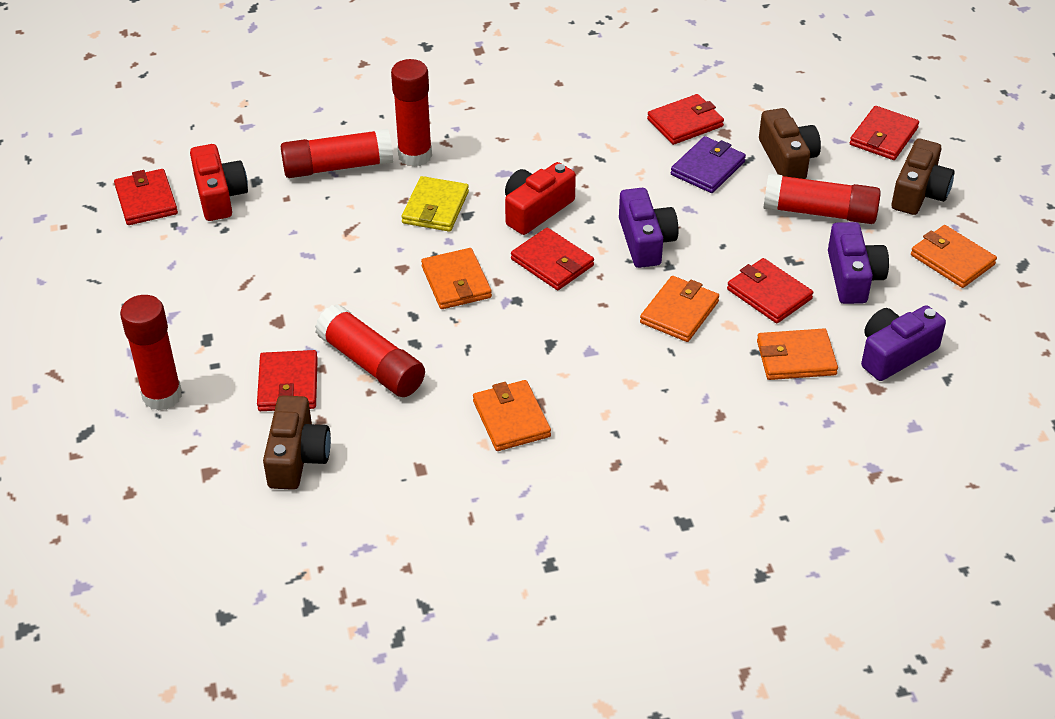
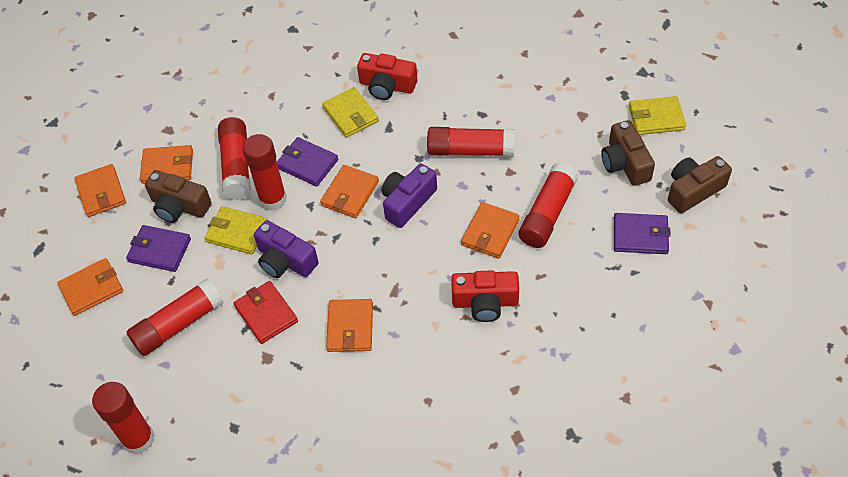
orange wallet: [421,248,492,309] [473,380,551,451] [640,276,719,342] [757,329,838,380] [911,225,997,288] = 5 -> [57,258,123,316] [75,164,126,217] [140,145,193,184] [320,165,379,218] [326,299,373,352] [461,202,520,259] = 6
purple camera: [619,188,679,268] [828,222,889,304] [861,305,946,381] = 3 -> [254,220,319,278] [381,164,437,228] = 2
purple wallet: [671,136,746,193] = 1 -> [126,225,191,272] [277,137,338,187] [614,213,671,254] = 3
red glue stick: [120,295,182,411] [281,129,393,178] [315,304,425,397] [391,59,432,167] [763,173,881,224] = 5 -> [92,382,155,454] [127,278,223,356] [218,117,251,200] [243,134,287,211] [427,127,515,157] [519,162,579,248] = 6
red wallet: [114,169,178,225] [257,350,318,411] [511,228,594,290] [647,94,724,145] [727,258,813,323] [850,106,919,160] = 6 -> [233,281,298,344] = 1
yellow wallet: [401,176,469,232] = 1 -> [205,206,268,255] [322,87,379,138] [629,96,686,135] = 3

